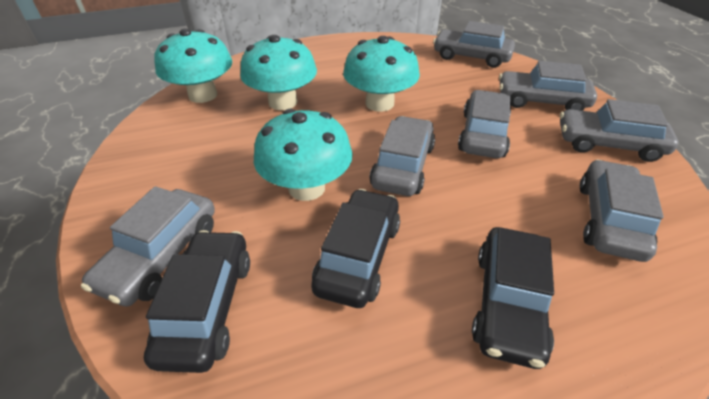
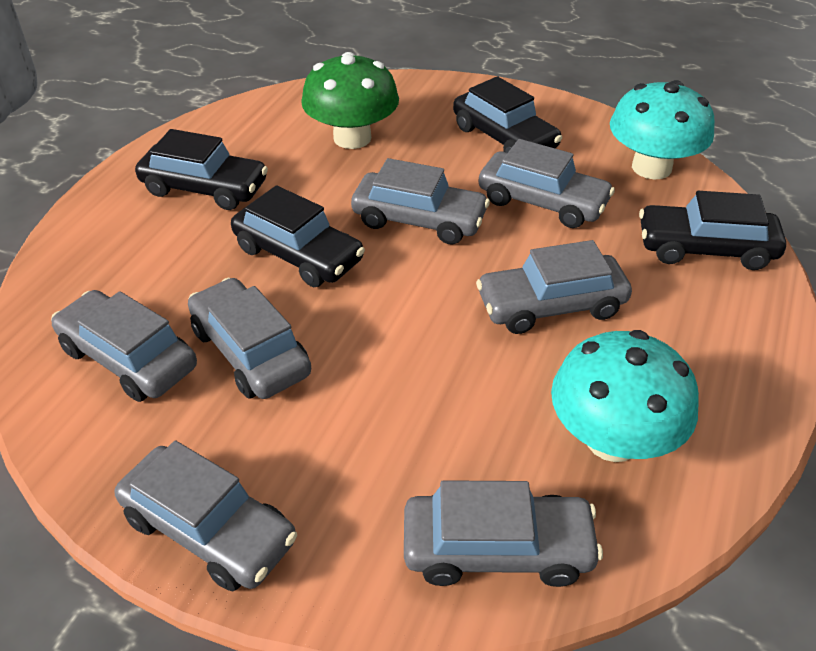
black car: [144,230,250,373] [311,189,400,308] [472,227,554,369] = 3 -> [135,129,268,210] [231,185,365,287] [453,76,562,153] [639,191,786,270] = 4
green mushroom: none = 0 -> [301,52,399,149] = 1
turquoise mushroom: [154,28,232,103] [240,35,317,110] [254,109,353,201] [343,36,420,112] = 4 -> [551,330,699,462] [610,80,715,180] = 2

